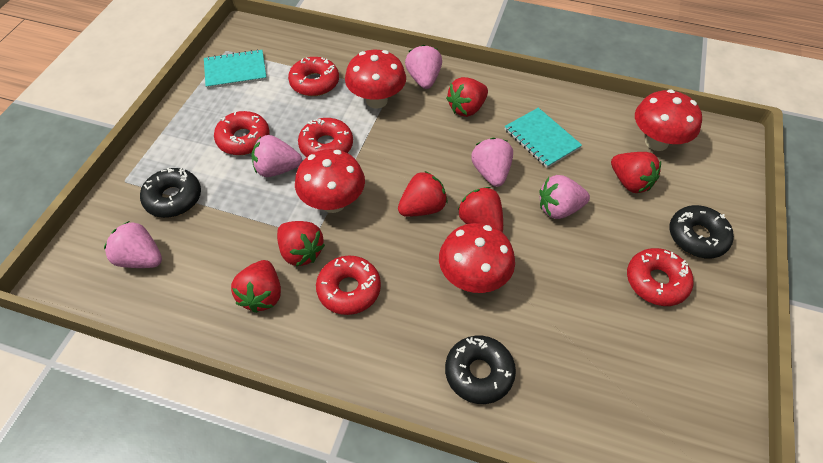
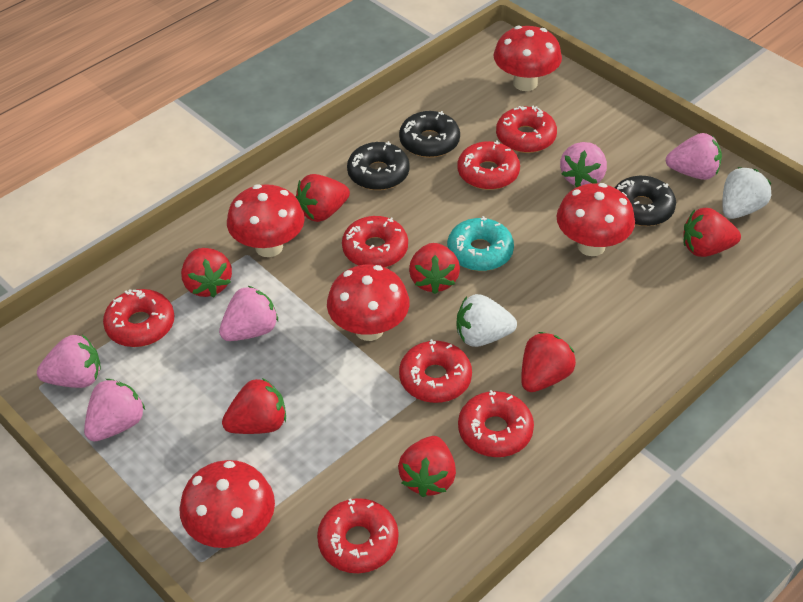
red donut: [214,111,270,155] [288,57,339,96] [298,118,353,157] [316,256,381,315] [627,248,694,306] = 5 -> [103,289,174,347] [317,498,399,573] [342,216,408,268] [399,339,472,403] [457,141,520,190] [458,390,534,457] [496,105,557,153] = 7
red mushroom: [295,149,365,213] [345,50,406,109] [439,223,515,293] [635,89,702,151] = 4 -> [180,460,275,548] [227,184,305,257] [327,265,410,341] [494,26,562,91] [556,183,635,256] = 5
red strawberry: [231,260,281,313] [277,221,325,266] [398,171,447,217] [446,77,488,117] [458,187,503,233] [611,152,661,193] = 6 -> [181,248,232,297] [222,378,286,434] [296,174,350,222] [398,436,456,497] [409,243,460,294] [521,332,576,392] [683,208,741,257] = 7
turquoise donut: none = 0 -> [447,216,514,271] = 1
turquoise notebook: [204,49,267,89] [504,108,582,168] = 2 -> none = 0
white strawberry: none = 0 -> [457,294,517,347] [722,167,771,219] = 2

